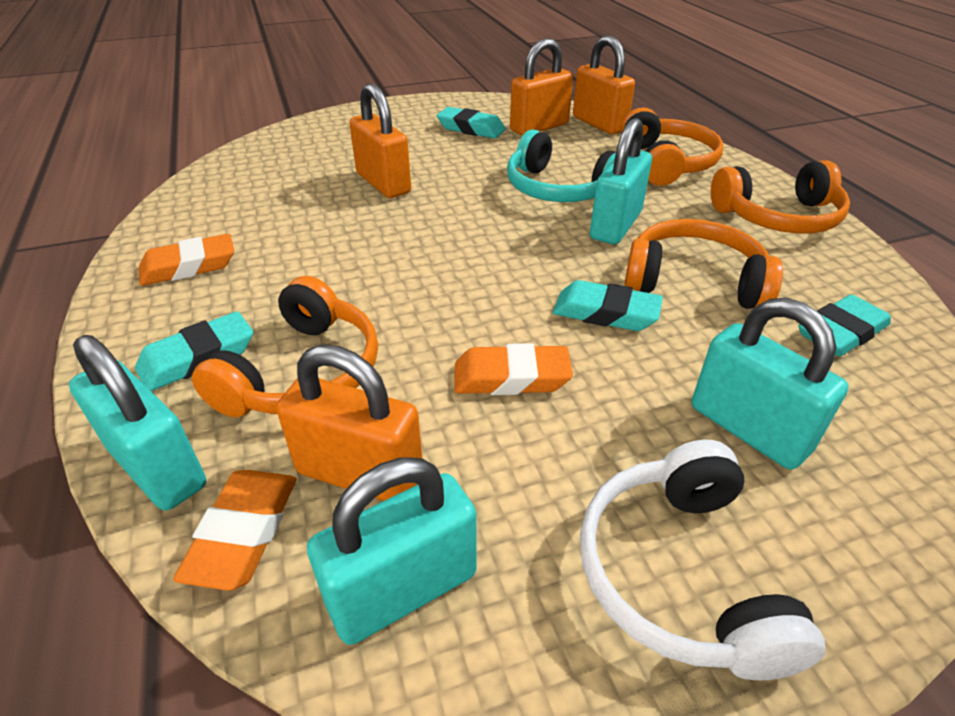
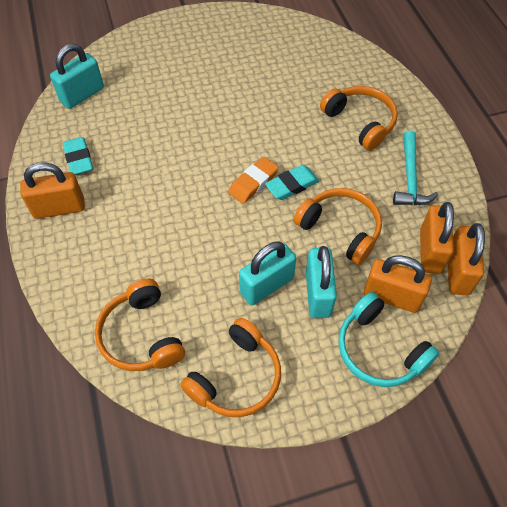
orange eraser: [139,234,234,286] [173,470,296,591] [454,343,573,395] = 3 -> [228,157,279,204] = 1
turquoise eraser: [135,311,253,391] [437,107,506,139] [553,280,663,331] [798,294,891,357] = 4 -> [63,137,93,175] [265,165,319,200] = 2
turquoise hammer: none = 0 -> [393,130,438,205] = 1
turquoise padlock: [69,335,206,511] [307,457,477,645] [590,118,652,244] [692,298,849,470] = 4 -> [50,44,104,109] [239,241,296,305] [306,246,337,318] = 3
white headphones: [580,440,826,680] = 1 -> none = 0

